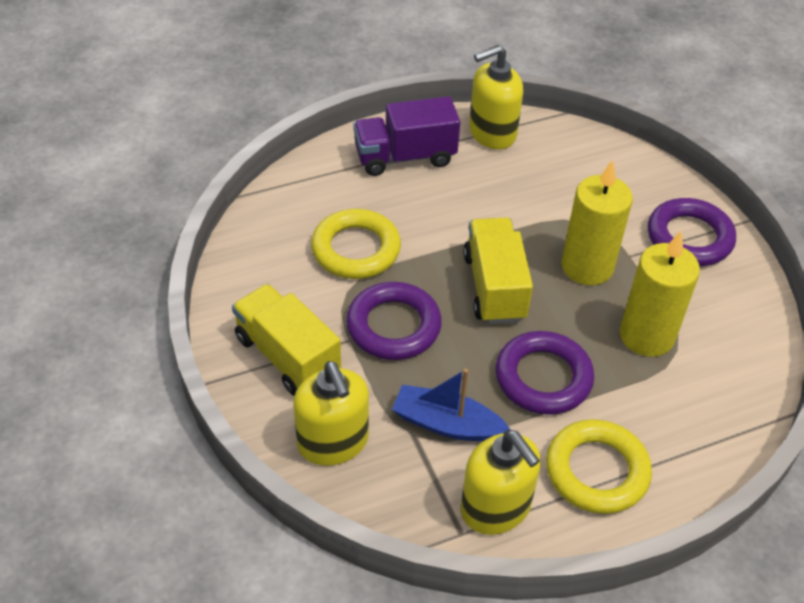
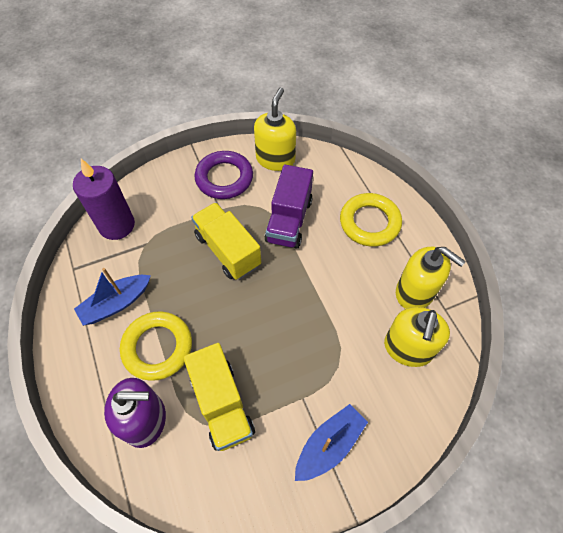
blue boat: [392,369,511,441] = 1 -> [74,268,151,326] [295,404,368,481] = 2
purple candle: none = 0 -> [73,159,135,240] = 1
purple ring: [346,282,442,360] [495,331,594,415] [648,198,736,266] = 3 -> [195,151,253,199] = 1
purple soap dispenser: none = 0 -> [104,378,166,448] = 1
yellow candle: [561,160,633,285] [620,231,700,357] = 2 -> none = 0

